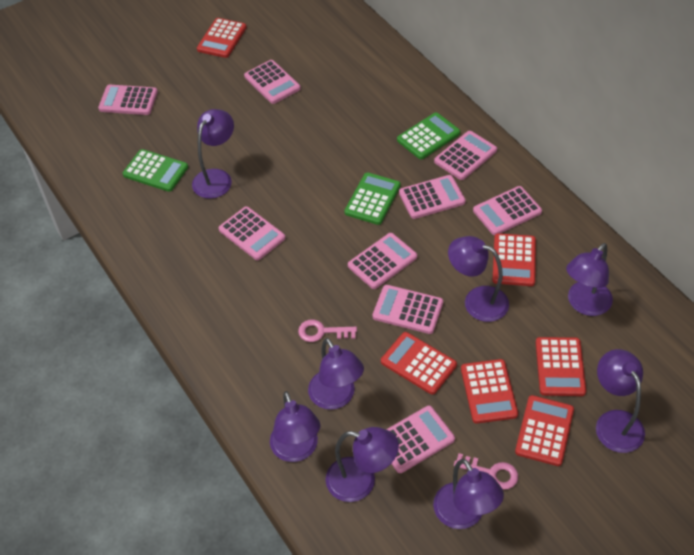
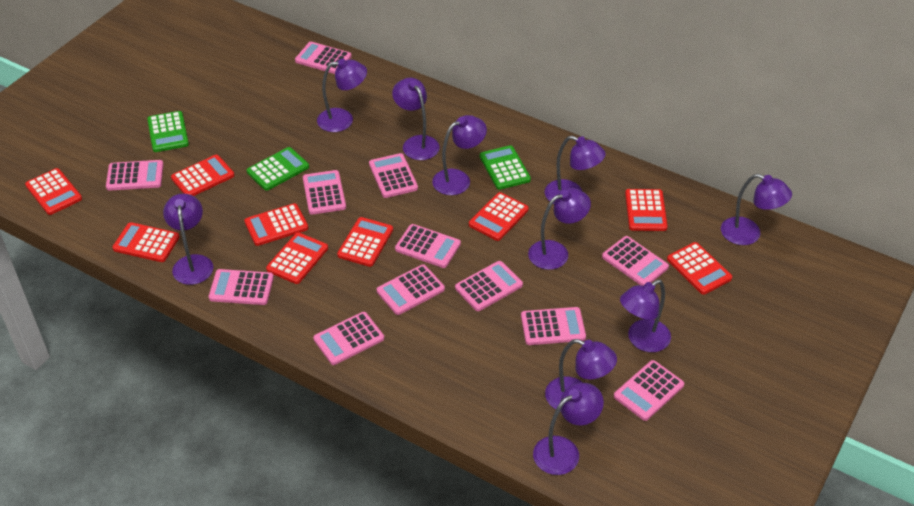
pink calculator: [98,85,158,115] [219,206,285,260] [244,60,301,104] [348,233,417,289] [373,285,443,334] [386,406,455,473] [399,175,466,219] [434,131,497,180] [473,186,542,235] = 9 -> [106,160,164,191] [209,269,274,305] [295,42,352,74] [303,170,346,215] [313,312,384,365] [369,153,418,198] [377,264,445,315] [395,224,461,268] [455,261,523,311] [521,307,586,345] [602,236,669,286] [614,360,684,421] = 12
pink key: [298,319,357,342] [454,453,518,490] = 2 -> none = 0
purple lamp: [192,109,234,199] [270,391,320,462] [308,338,364,410] [326,427,399,502] [433,459,504,529] [448,236,509,322] [566,243,613,316] [596,349,645,453] = 8 -> [163,194,213,285] [317,59,367,132] [392,78,440,160] [432,115,487,195] [528,188,591,270] [533,383,604,475] [545,136,606,204] [545,339,617,412] [620,280,671,352] [721,174,792,245] = 10
red calculator: [197,18,247,58] [381,332,457,395] [461,359,518,423] [493,233,536,286] [515,395,574,466] [536,337,586,396] = 6 -> [25,168,82,215] [112,222,180,262] [171,155,234,196] [244,203,308,246] [266,232,328,284] [337,217,393,267] [469,192,529,241] [625,189,668,231] [667,242,732,295] = 9

